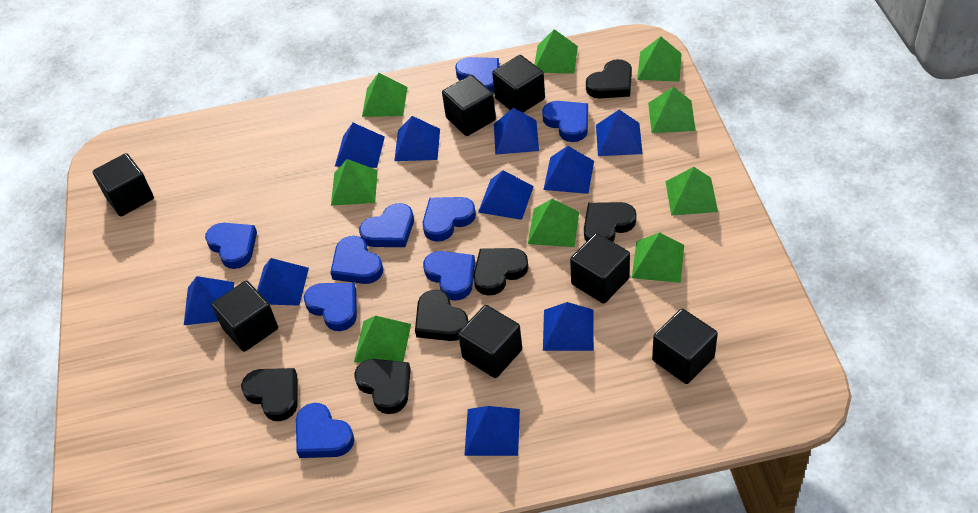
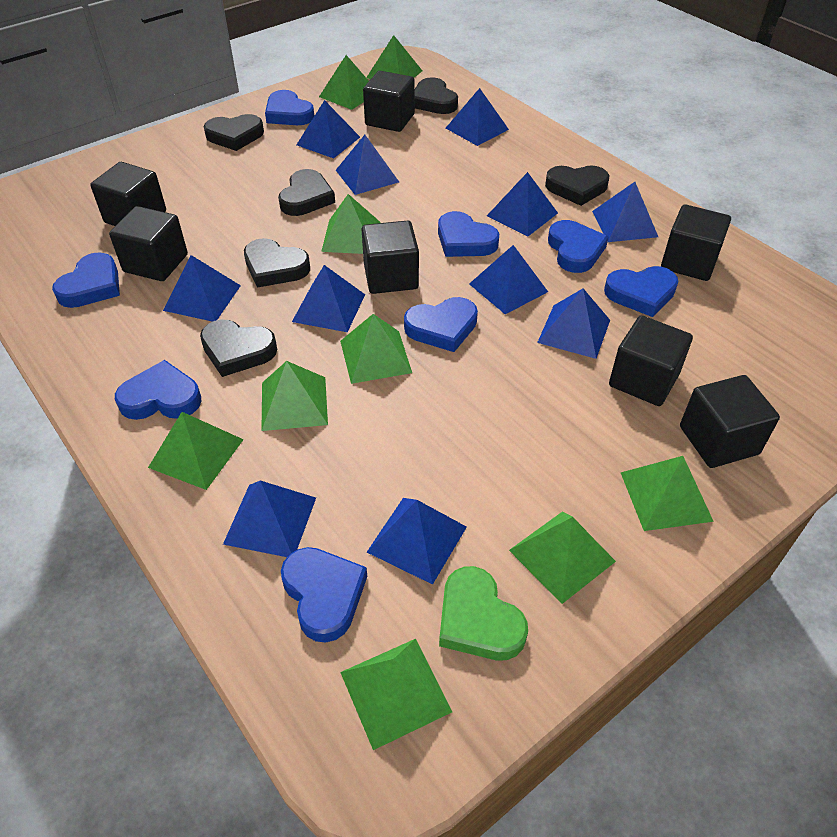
blue heart: [205,223,257,269] [296,403,354,458] [304,283,357,331] [330,236,383,284] [359,203,414,247] [423,197,476,242] [423,251,475,301] [455,57,499,93] [542,101,588,142] = 9 -> [52,252,120,308] [115,360,202,420] [265,90,314,125] [281,547,367,643] [404,297,478,352] [438,211,499,257] [548,220,608,273] [604,266,678,317] = 8
blue pyramid: [184,276,234,325] [257,258,309,306] [335,123,385,168] [394,116,440,161] [464,406,520,456] [478,170,534,220] [494,108,539,155] [543,146,594,194] [543,302,594,351] [596,110,643,156] = 10 -> [163,255,241,322] [223,481,316,557] [292,265,365,332] [297,100,360,158] [336,135,399,195] [367,498,467,585] [446,88,509,146] [469,245,548,314] [487,172,558,236] [537,288,610,359] [592,182,658,242] = 11
green heart: none = 0 -> [439,566,528,660] = 1

